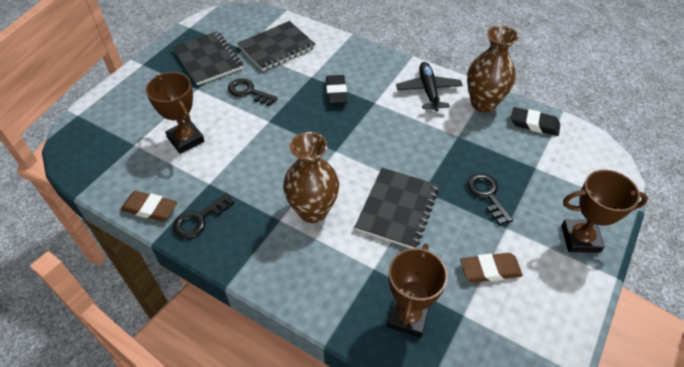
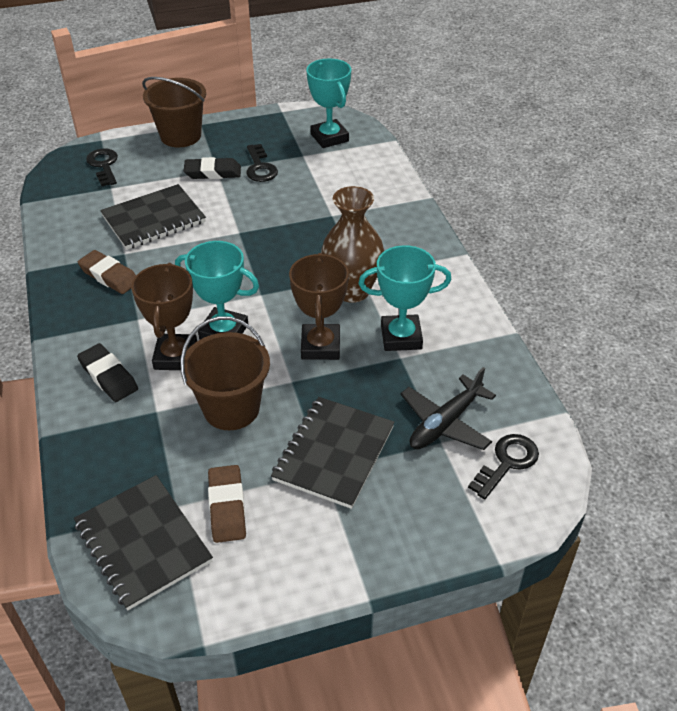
brown bucket: none = 0 -> [142,77,206,147] [180,316,270,430] = 2
brown trophy: [146,72,204,154] [387,244,448,338] [561,170,648,253] = 3 -> [131,263,197,370] [289,253,349,360] = 2
brown vase: [283,132,339,223] [467,25,519,112] = 2 -> [321,186,384,303] = 1
turquoise trophy: none = 0 -> [175,241,259,340] [306,58,351,148] [359,245,452,351] = 3

